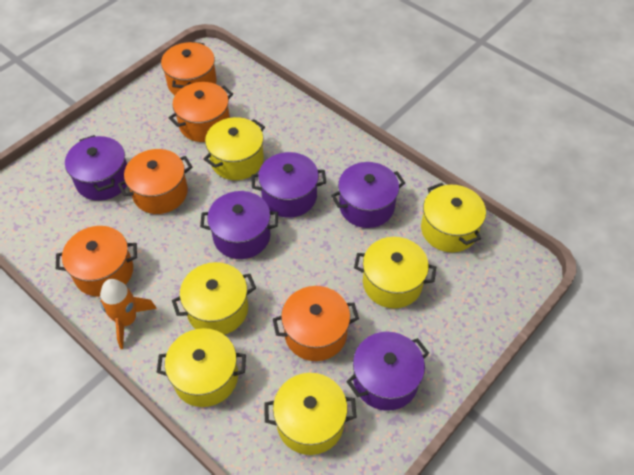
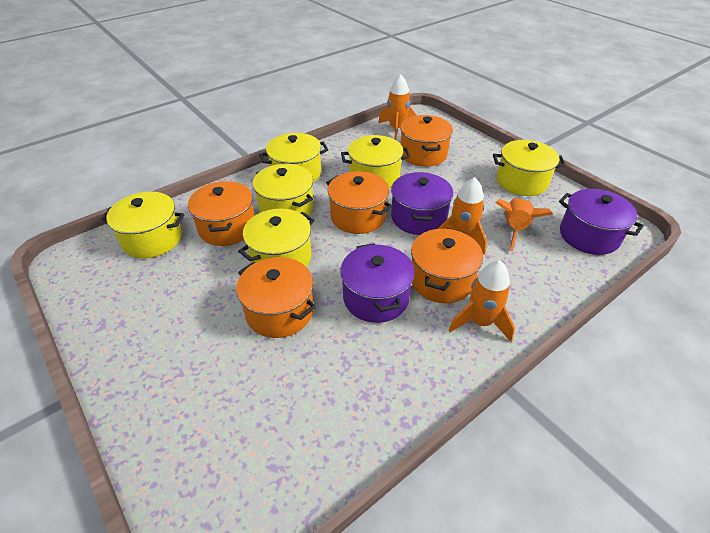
orange rocket: [100,279,157,349] = 1 -> [378,74,417,140] [438,177,487,254] [449,260,515,342] [496,196,553,251] = 4
purple pot: [65,135,127,201] [200,191,278,259] [251,152,326,218] [331,162,405,228] [346,332,429,411] = 5 -> [340,243,415,323] [391,172,453,235] [559,189,644,255] = 3

